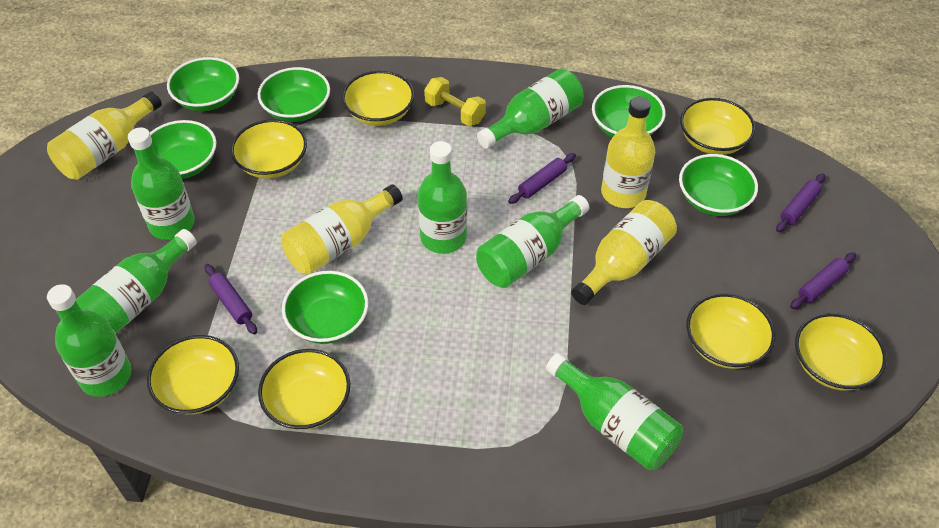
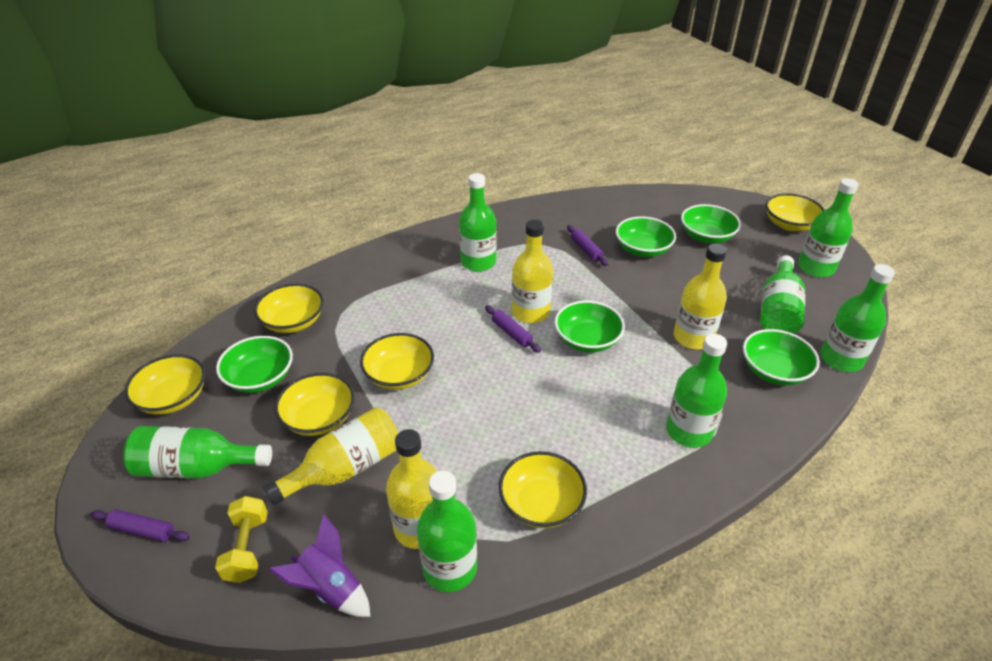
green bowl: [150,120,216,179] [167,57,239,111] [258,67,330,122] [282,271,368,344] [592,85,666,138] [679,154,758,216] = 6 -> [216,336,293,393] [554,301,625,353] [616,216,676,257] [681,204,741,243] [743,329,820,385] = 5
purple rocket: none = 0 -> [269,514,370,617] = 1
purple rolling pin: [204,264,257,334] [508,153,576,204] [776,174,825,232] [790,252,856,309] = 4 -> [90,509,190,542] [485,305,541,353] [567,225,608,266] = 3
yellow bowl: [147,335,239,415] [231,119,307,179] [258,349,350,430] [342,71,414,126] [680,98,755,155] [687,293,776,369] [795,313,887,391] = 7 -> [124,354,206,415] [254,284,324,333] [275,373,355,436] [360,333,434,390] [499,451,587,528] [766,193,824,231] = 6

